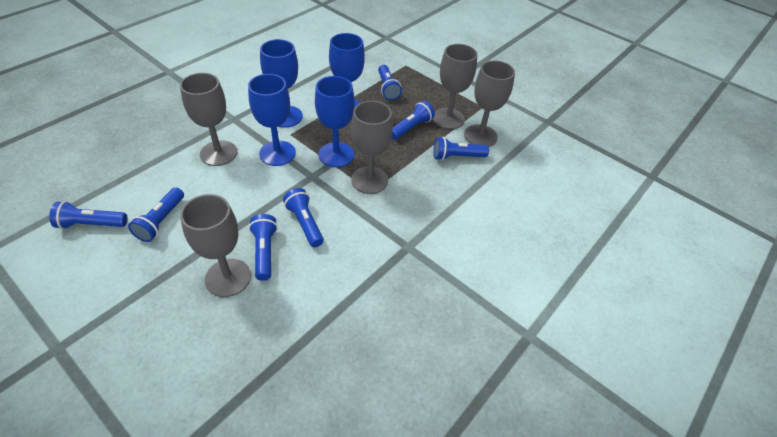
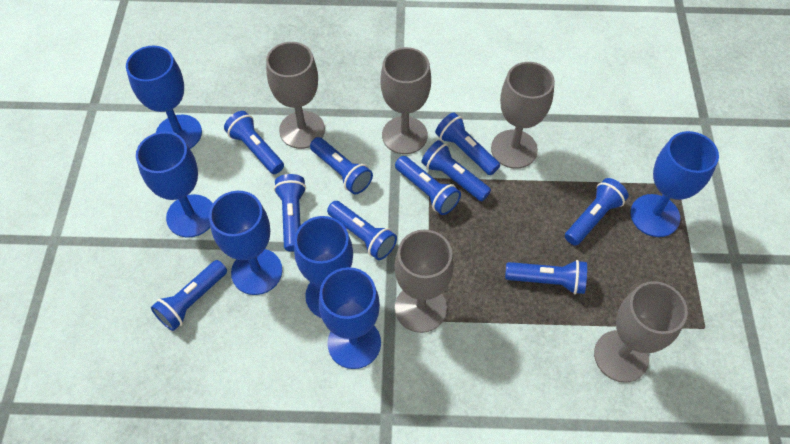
blue flashlight: [49,201,127,229] [128,187,184,242] [249,214,278,281] [283,188,324,247] [378,65,402,100] [392,101,435,140] [433,137,489,160] = 7 -> [151,260,227,331] [224,111,284,174] [274,174,306,252] [310,137,373,194] [327,201,397,260] [395,156,461,215] [421,140,491,201] [435,112,500,175] [505,260,587,294] [565,178,629,246] = 10
blue goblet: [248,74,296,166] [260,39,303,127] [315,76,355,167] [329,33,365,117] = 4 -> [126,46,202,149] [136,132,213,238] [209,191,282,295] [294,216,353,318] [319,267,381,369] [630,131,719,237] = 6

